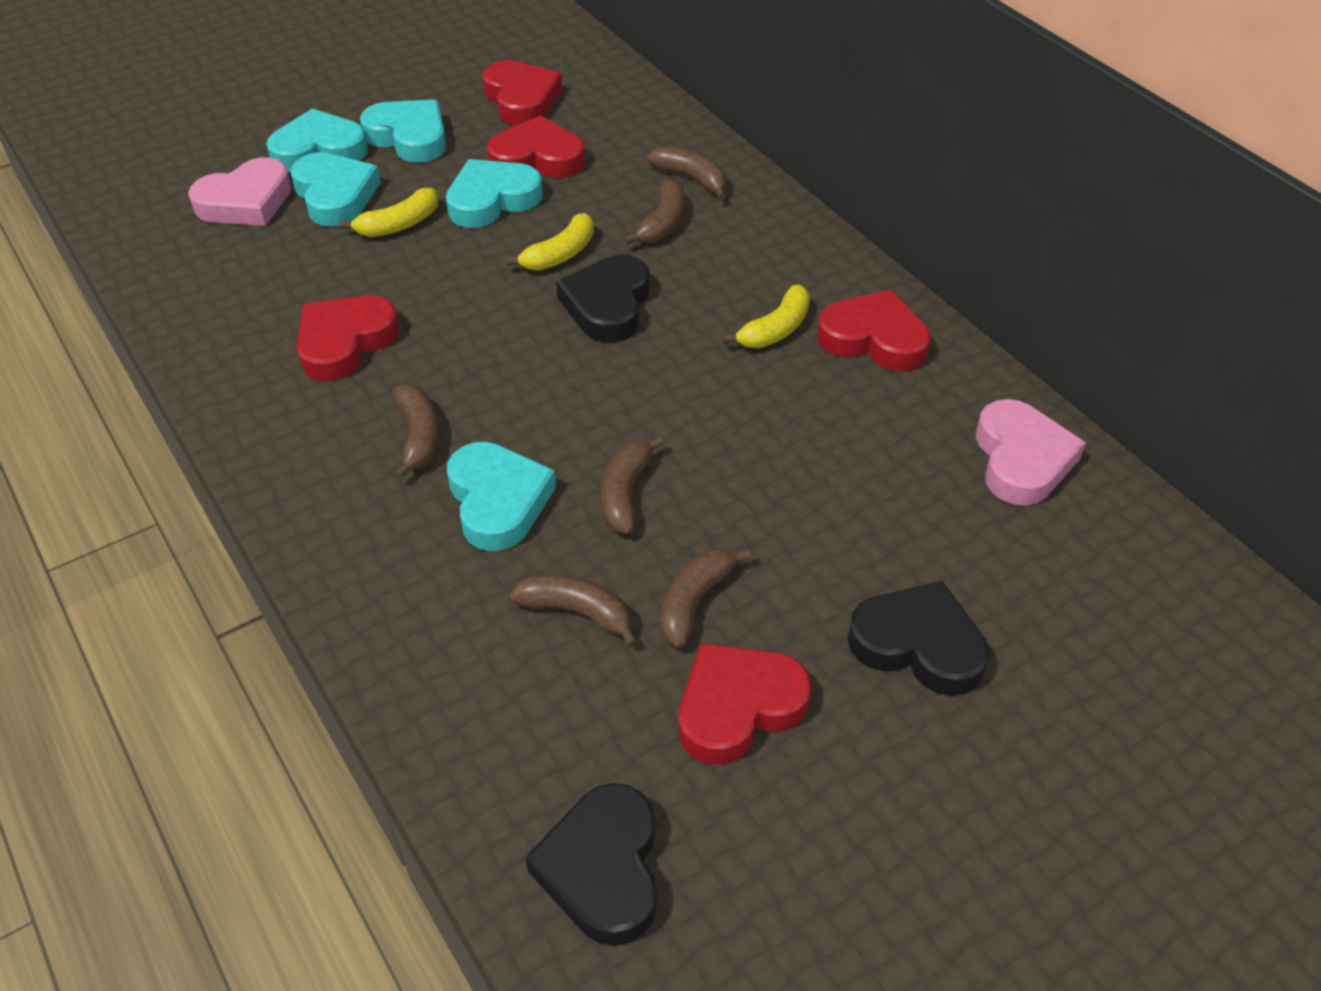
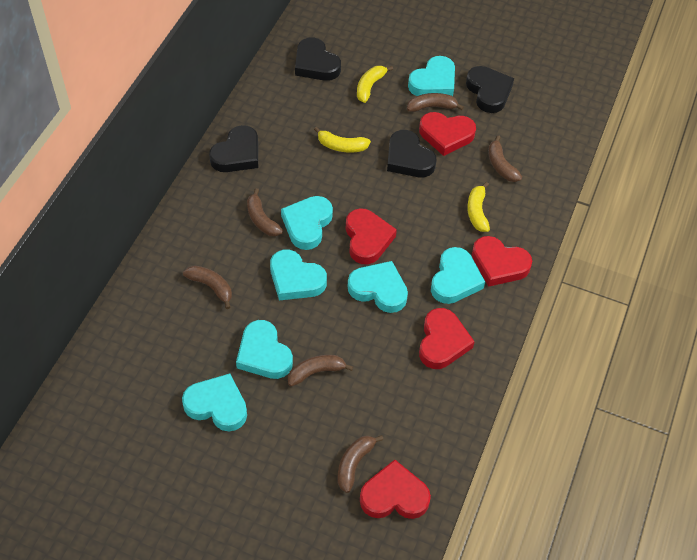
black heart: [526,783,657,946] [556,255,649,342] [847,581,989,696] = 3 -> [209,125,258,172] [295,37,341,81] [387,130,436,177] [466,66,514,113] = 4
pink heart: [188,157,292,226] [976,399,1086,506] = 2 -> none = 0
turquoise heart: [266,108,368,172] [290,152,381,227] [360,100,446,163] [446,159,543,228] [447,442,556,551] = 5 -> [182,374,247,431] [236,320,293,379] [270,250,327,301] [281,196,333,250] [348,261,408,313] [408,56,455,96] [431,247,485,304] = 7

